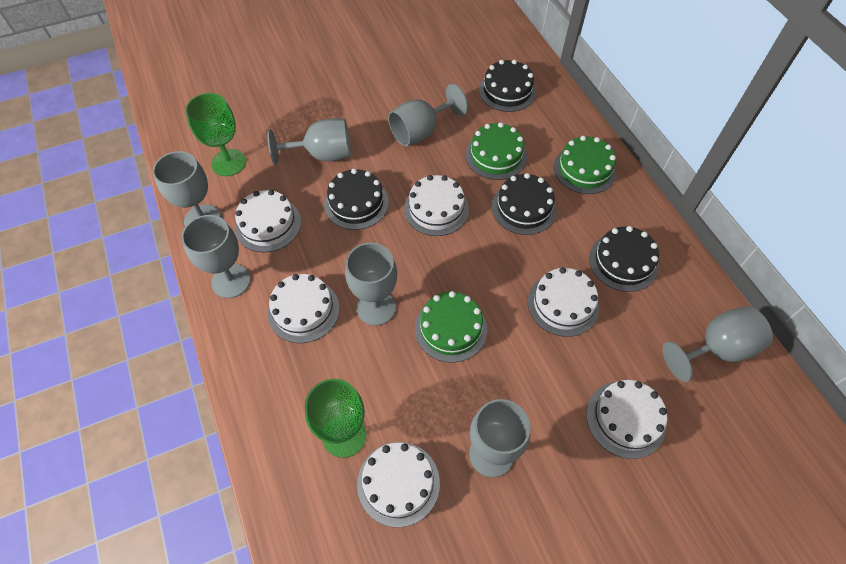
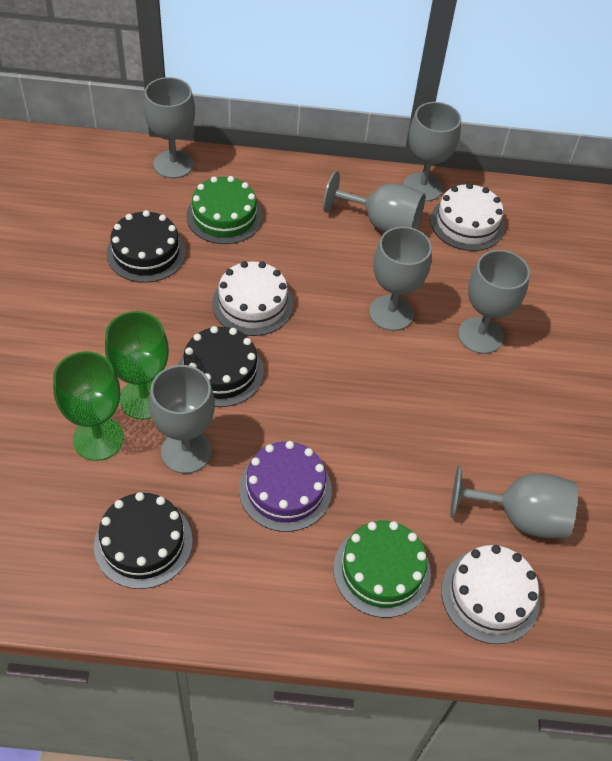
black cake: [324,169,389,230] [479,60,536,112] [492,173,557,235] [589,226,659,292] = 4 -> [94,492,193,589] [106,210,186,283] [179,326,264,407] = 3
green cake: [415,291,487,363] [465,122,527,180] [554,136,616,194] = 3 -> [187,176,262,244] [333,521,431,618] = 2
purple cake: none = 0 -> [239,441,332,532] = 1
white cake: [235,190,301,252] [268,274,340,343] [357,442,440,527] [404,175,469,236] [528,267,599,337] [586,380,667,459] = 6 -> [212,261,293,336] [430,183,505,251] [441,545,540,644] = 3

